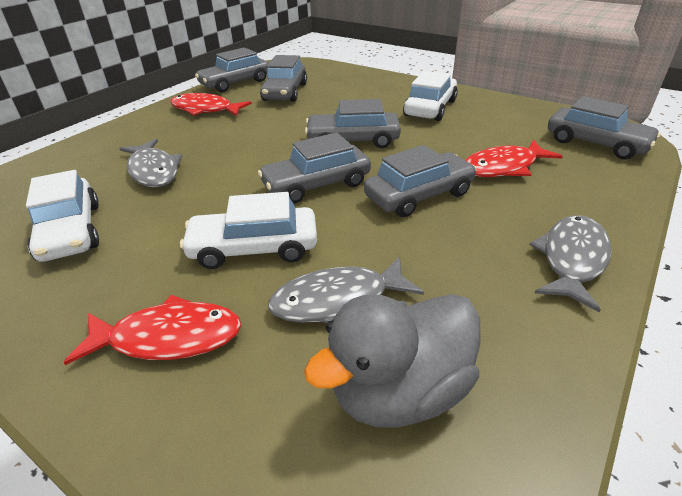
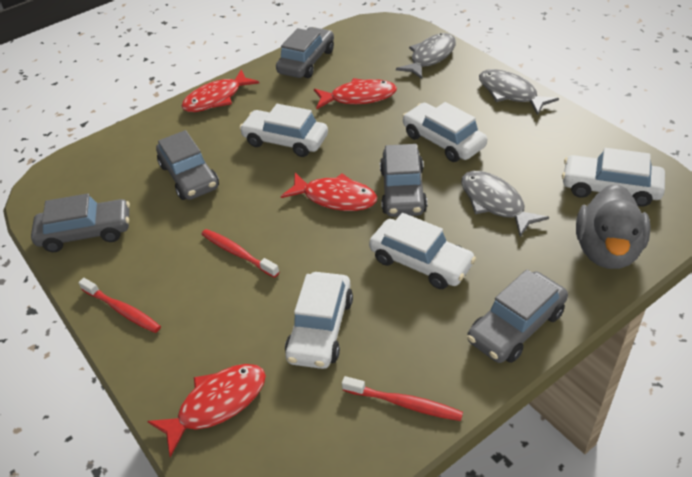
grey car: [195,47,269,92] [258,132,371,204] [260,55,307,102] [305,99,401,148] [364,145,477,217] [548,96,661,160] = 6 -> [31,193,130,252] [156,130,219,200] [276,27,334,78] [380,144,427,217] [467,269,568,363] = 5
red fish: [64,295,242,365] [170,93,252,116] [465,140,563,177] = 3 -> [147,364,266,457] [181,70,259,112] [281,173,377,211] [314,78,397,110] = 4
red toothbrush: none = 0 -> [78,278,161,333] [201,229,279,278] [342,376,463,421] = 3
white car: [26,170,99,262] [180,192,317,269] [403,71,458,121] = 3 -> [239,104,328,157] [285,272,353,369] [369,213,476,289] [402,102,487,162] [562,148,665,207] = 5

